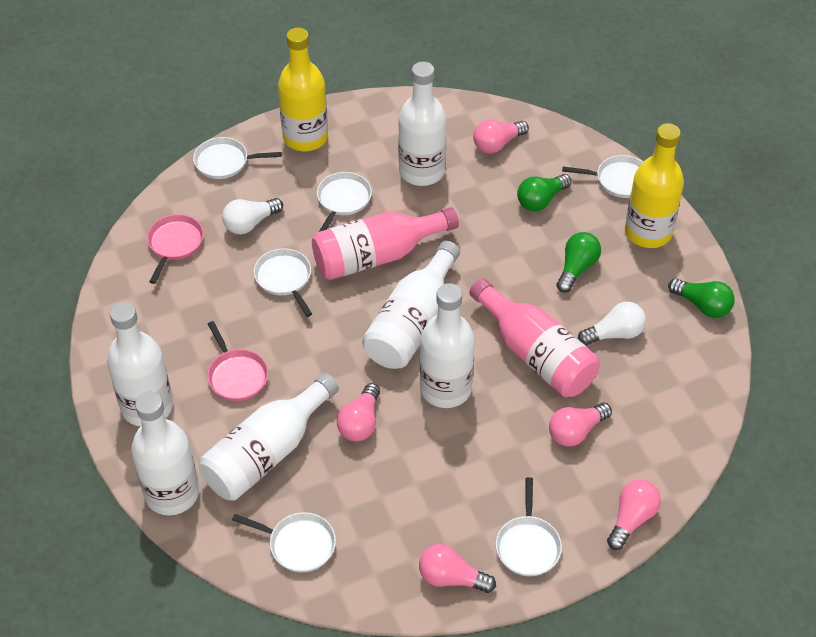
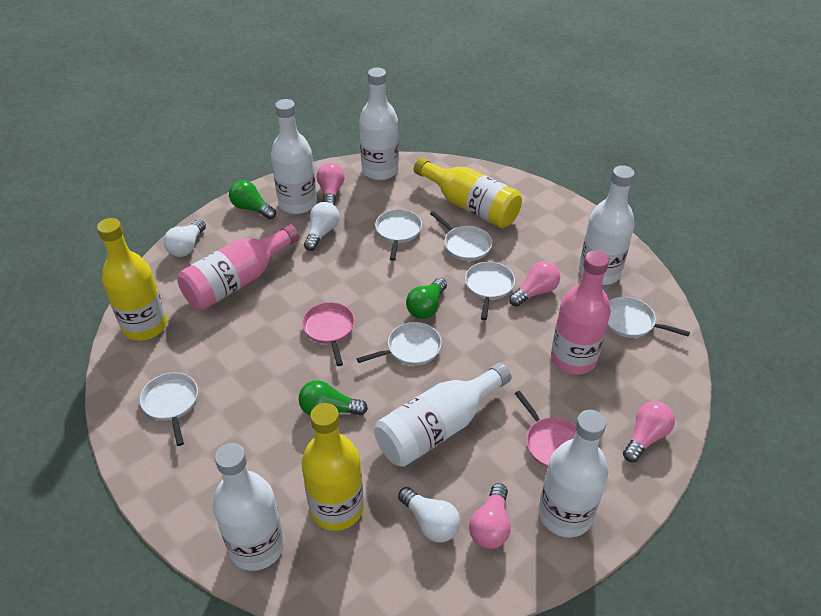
pink light bulb: [337,383,380,441] [419,544,496,593] [473,120,529,154] [549,403,612,447] [607,480,661,550] = 5 -> [317,163,345,206] [469,483,511,549] [509,261,560,307] [623,401,675,462] = 4
white light bulb: [222,198,283,234] [578,302,646,346] = 2 -> [164,219,206,257] [304,202,340,251] [398,487,460,543] = 3
yellow bottle: [278,28,328,151] [625,123,684,248] = 2 -> [97,218,167,341] [301,403,364,531] [414,158,522,228] = 3

